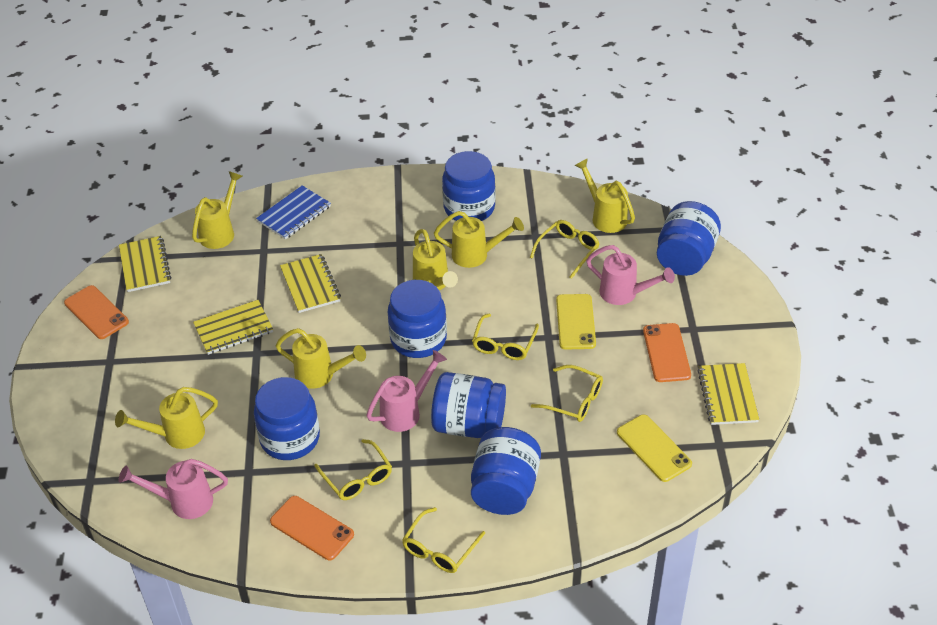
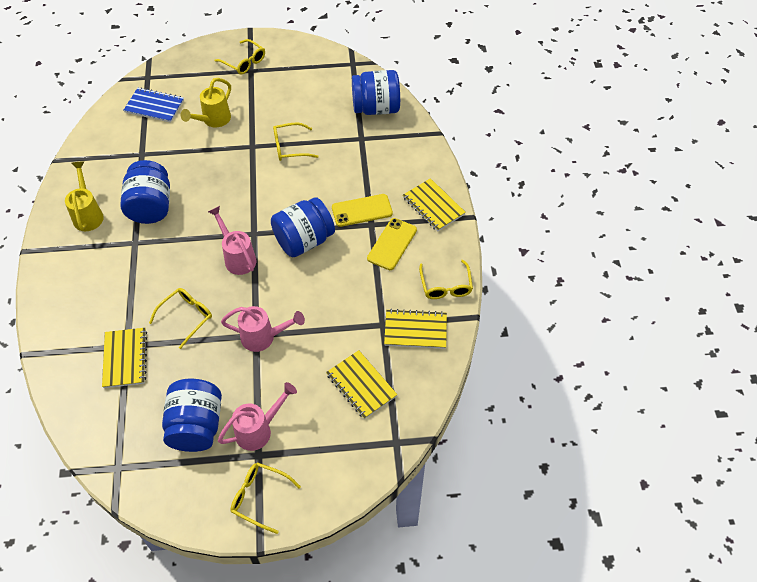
blue jar: [254,377,320,460] [388,280,447,358] [431,372,506,438] [442,151,496,221] [471,427,541,515] [657,201,721,276] = 6 -> [120,160,170,224] [162,379,222,452] [271,197,335,257] [352,70,400,115] = 4
orange phone: [64,285,129,339] [270,496,354,560] [643,323,691,382] = 3 -> none = 0
yellow watering can: [115,387,218,449] [192,171,243,249] [275,328,366,389] [413,229,458,290] [434,211,524,268] [575,158,635,233] = 6 -> [65,161,104,231] [180,78,231,127] = 2

